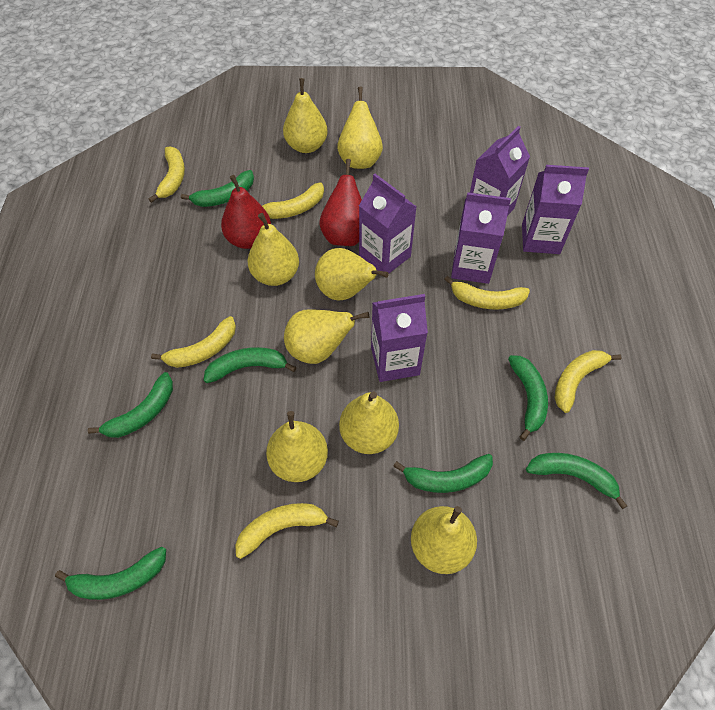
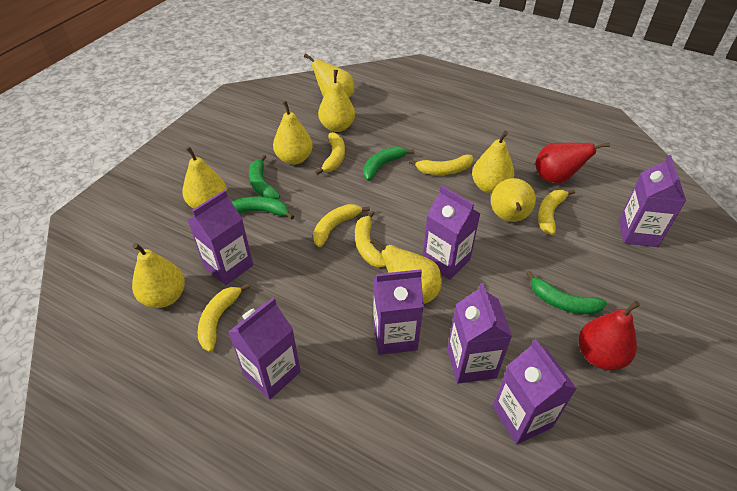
green banana: [55,547,166,600] [88,372,173,438] [181,170,254,207] [204,347,296,383] [393,454,493,493] [508,355,548,441] [526,453,627,509] = 7 -> [231,196,294,220] [249,155,280,199] [363,146,414,181] [526,271,607,315] = 4
purple carton: [359,174,417,273] [371,294,428,382] [451,192,511,284] [470,126,530,216] [522,165,589,254] = 5 -> [188,190,253,285] [228,298,301,399] [373,269,424,355] [423,186,481,280] [447,283,512,384] [493,339,577,444] [619,155,686,247] = 7

